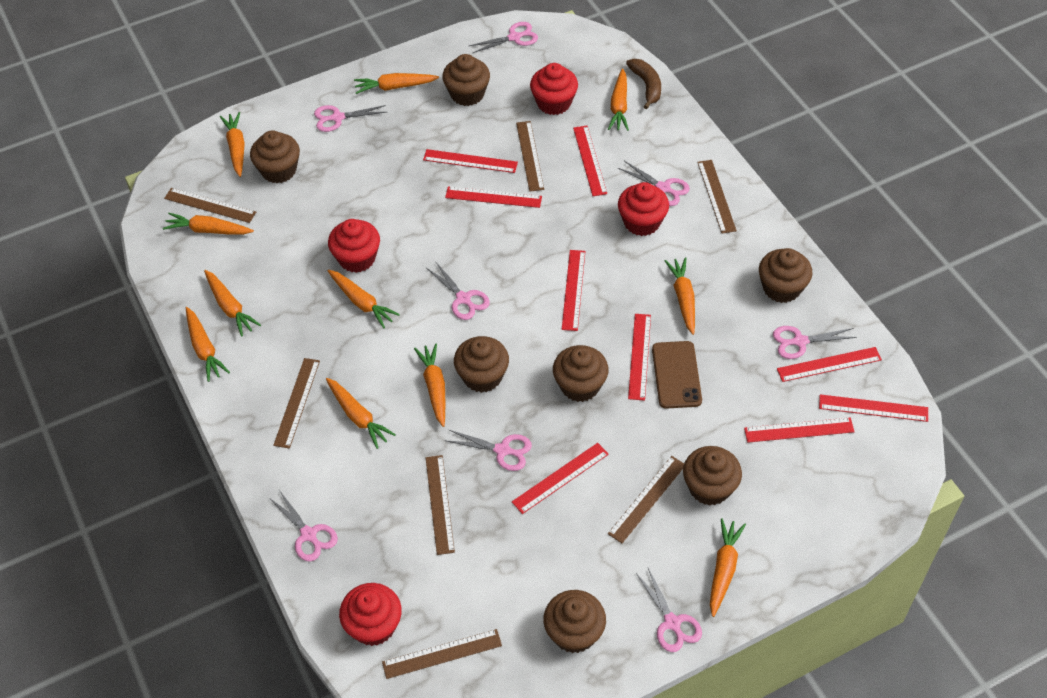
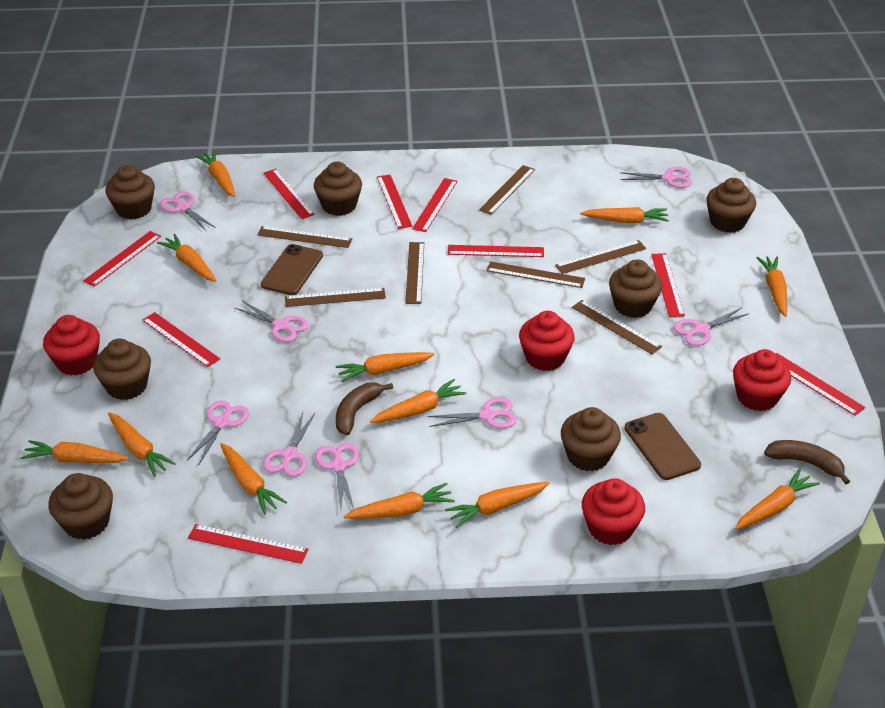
brown banana: [626,59,661,109] = 1 -> [336,382,393,435] [764,440,850,485] = 2
brown phone: [652,341,702,409] = 1 -> [261,244,323,295] [624,413,701,480] = 2
orange carrot: [163,213,254,235] [186,307,230,382] [204,270,261,337] [220,112,245,177] [326,378,396,449] [328,270,400,328] [354,73,439,94] [414,343,445,427] [608,69,629,131] [664,257,695,335] [710,518,746,617] = 11 -> [21,440,129,463] [108,412,176,477] [157,234,217,282] [196,151,235,197] [220,443,287,515] [336,352,435,382] [344,483,455,519] [370,379,466,423] [445,482,550,528] [580,207,669,223] [735,469,820,530] [756,256,787,317] = 12

